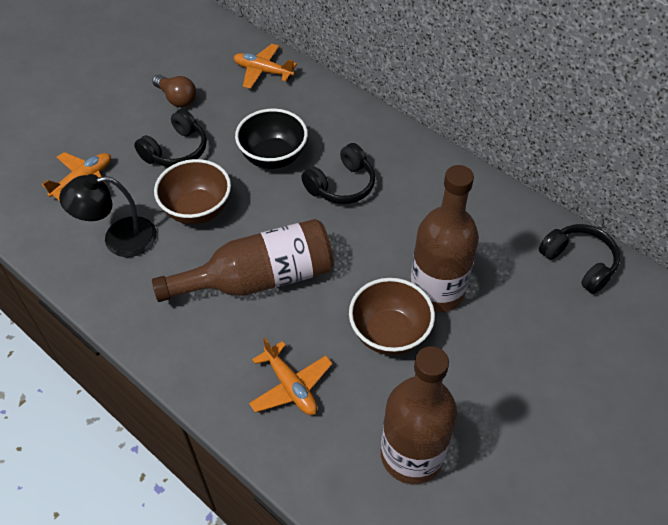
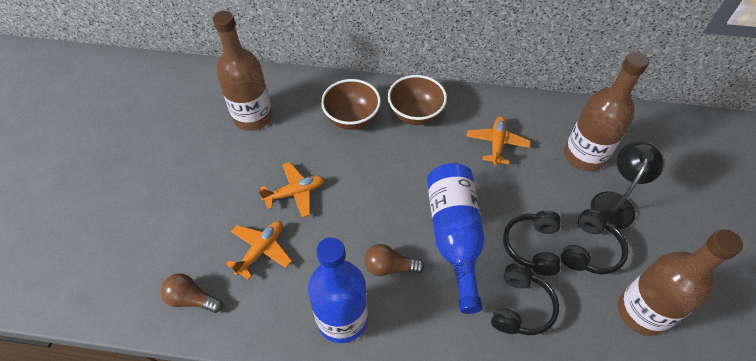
black bowl: [235,109,308,169] = 1 -> none = 0
blue bottle: none = 0 -> [308,237,368,343] [427,163,485,314] = 2
brown light bulb: [152,75,196,107] = 1 -> [160,273,223,313] [364,244,424,276] = 2

